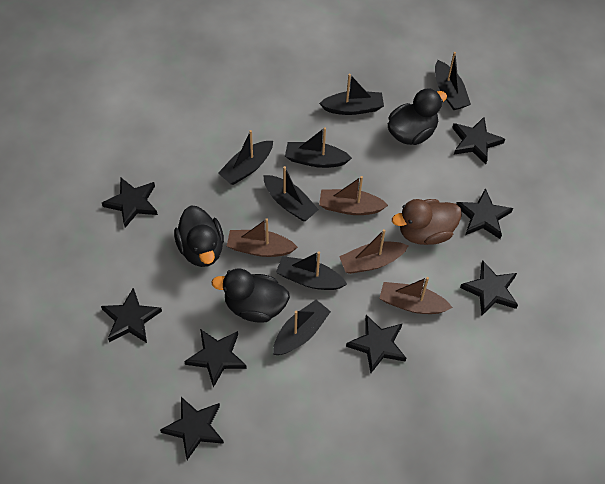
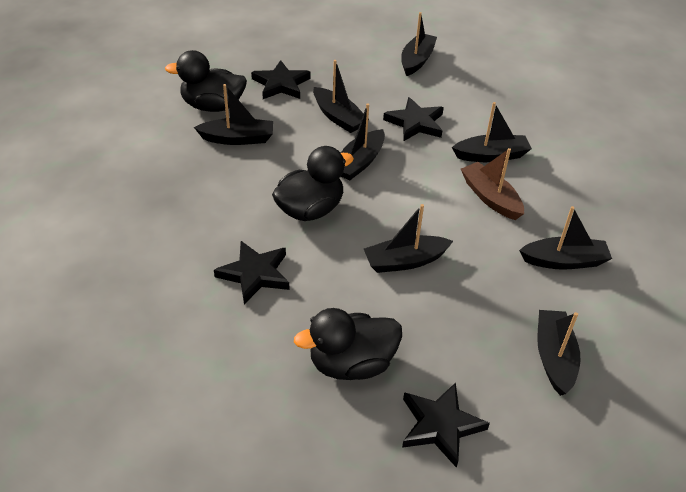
black boat: [218,130,273,185] [263,166,319,221] [273,300,331,355] [276,251,347,290] [285,127,352,168] [319,74,384,115] [435,52,471,110] = 7 -> [194,84,273,145] [313,60,369,133] [341,103,385,180] [364,204,453,273] [401,12,437,76] [452,102,532,162] [519,206,612,270] [537,310,581,396] = 8
black star: [101,288,162,343] [102,177,158,228] [160,397,224,460] [184,329,247,388] [346,315,406,373] [452,117,505,164] [456,188,513,239] [460,261,518,316] = 8 -> [214,241,289,304] [251,60,310,99] [383,97,444,141] [402,383,490,468] = 4
brown boat: [227,218,298,257] [319,176,388,215] [339,229,408,274] [379,277,453,314] = 4 -> [461,148,524,220] = 1
brown duck: [392,199,462,245] = 1 -> none = 0

